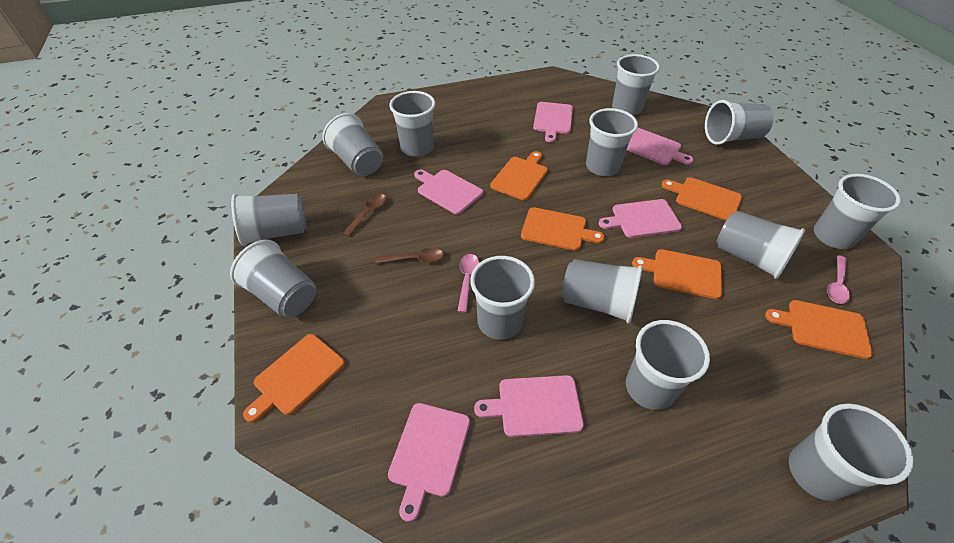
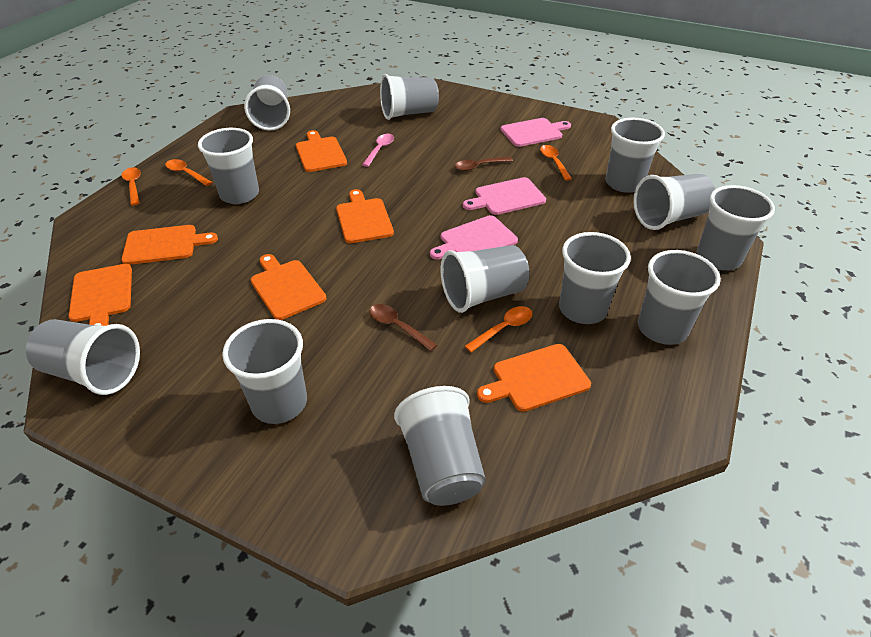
grey cup: [230,240,316,318] [231,194,306,246] [323,113,383,177] [389,91,435,157] [470,256,535,340] [562,259,643,324] [586,108,638,176] [612,54,660,116] [626,320,710,410] [705,100,774,145] [716,211,805,279] [789,404,913,501] [814,174,901,249] = 13 -> [26,319,140,395] [198,128,259,204] [222,319,307,424] [244,75,290,131] [380,74,439,120] [394,386,486,506] [441,245,529,313] [559,232,631,324] [606,118,665,193] [633,173,715,230] [638,250,721,345] [697,185,775,270] = 12
orange spoon: none = 0 -> [122,167,141,205] [165,159,212,186] [465,306,532,353] [540,145,572,181] = 4
pink cutting board: [388,403,470,522] [414,170,483,214] [474,375,584,437] [533,102,573,143] [599,199,682,238] [627,128,693,165] = 6 -> [430,215,518,260] [463,177,546,215] [500,118,571,147] = 3
pink spoon: [458,254,479,313] [827,255,850,304] = 2 -> [362,134,394,167] = 1

